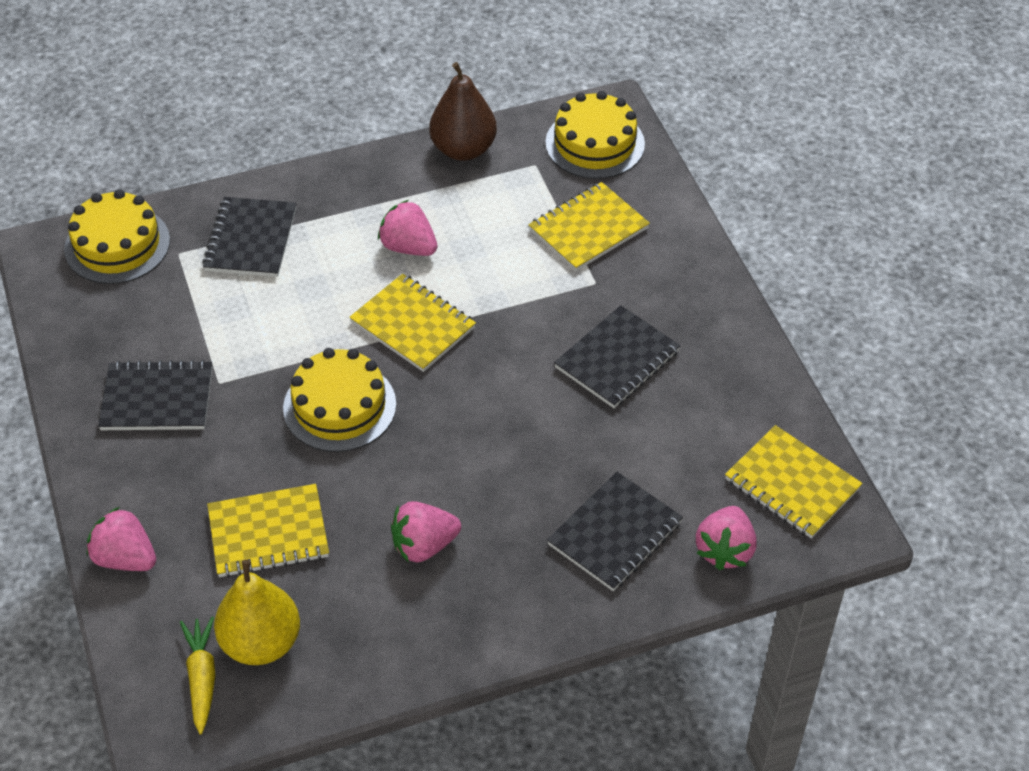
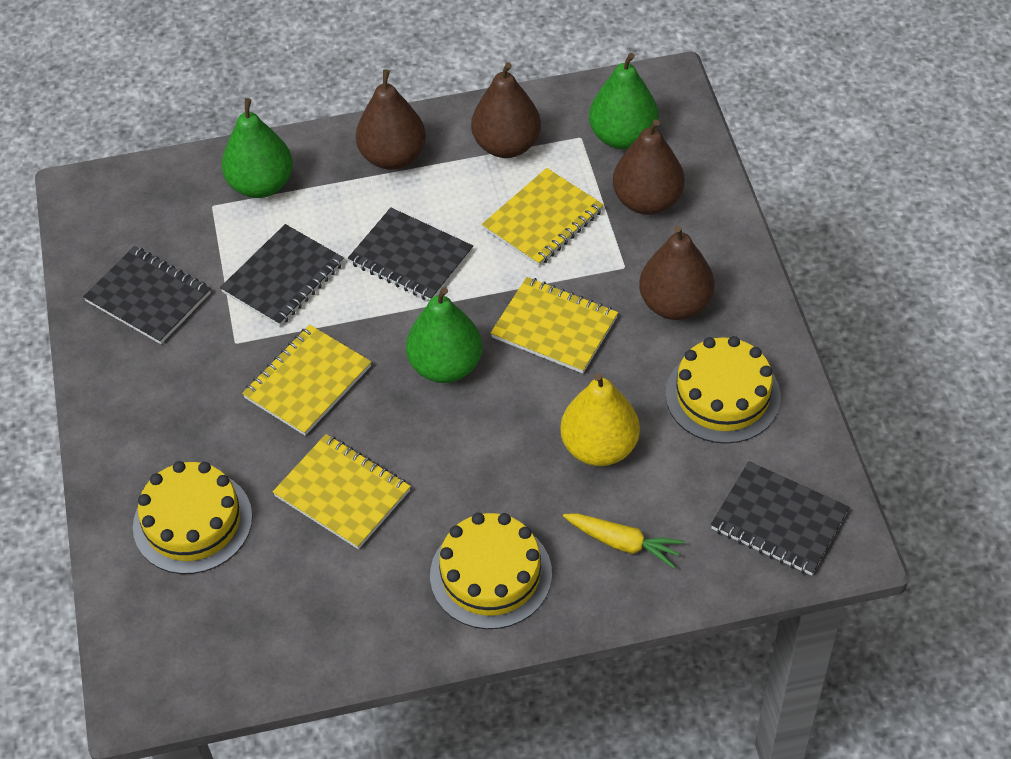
brown pear: [429,62,497,161] = 1 -> [356,69,426,170] [471,62,541,158] [613,119,684,215] [639,225,714,320] = 4
green pear: none = 0 -> [222,98,293,198] [406,287,483,383] [589,53,659,149] = 3
pink strawberry: [87,507,156,571] [378,200,438,256] [391,501,461,563] [696,506,757,570] = 4 -> none = 0

